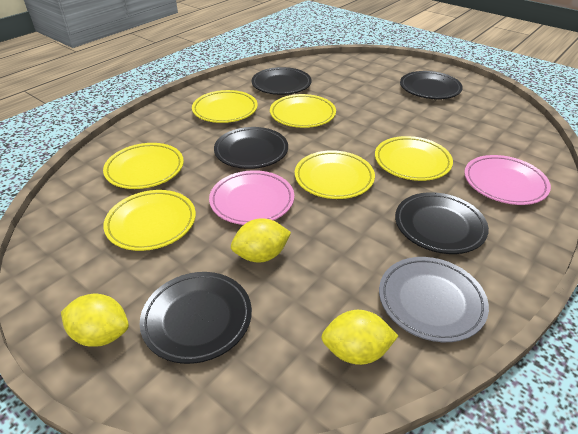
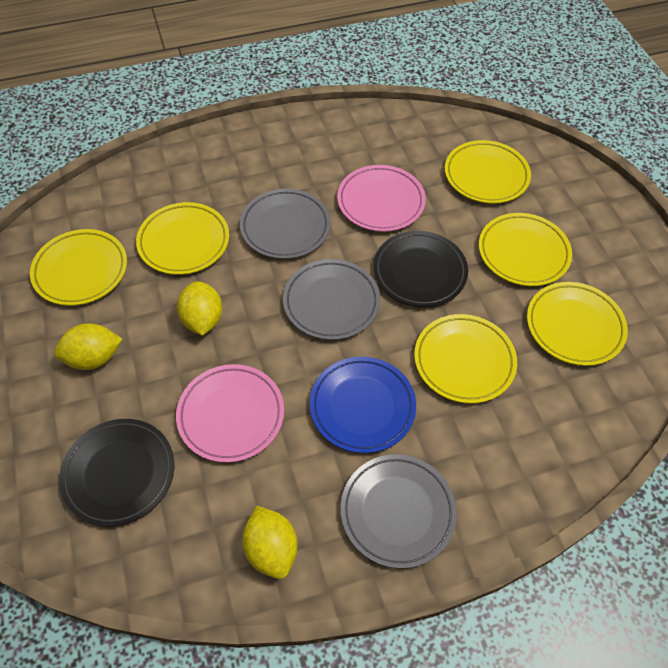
black plate: [140,272,252,364] [214,127,288,169] [252,67,312,95] [395,192,489,254] [400,71,463,99] = 5 -> [59,419,174,527] [373,231,468,307] = 2
blue plate: none = 0 -> [310,357,416,453] = 1
grey plate: [379,257,489,342] = 1 -> [240,189,331,259] [283,259,380,340] [341,454,457,569] = 3

